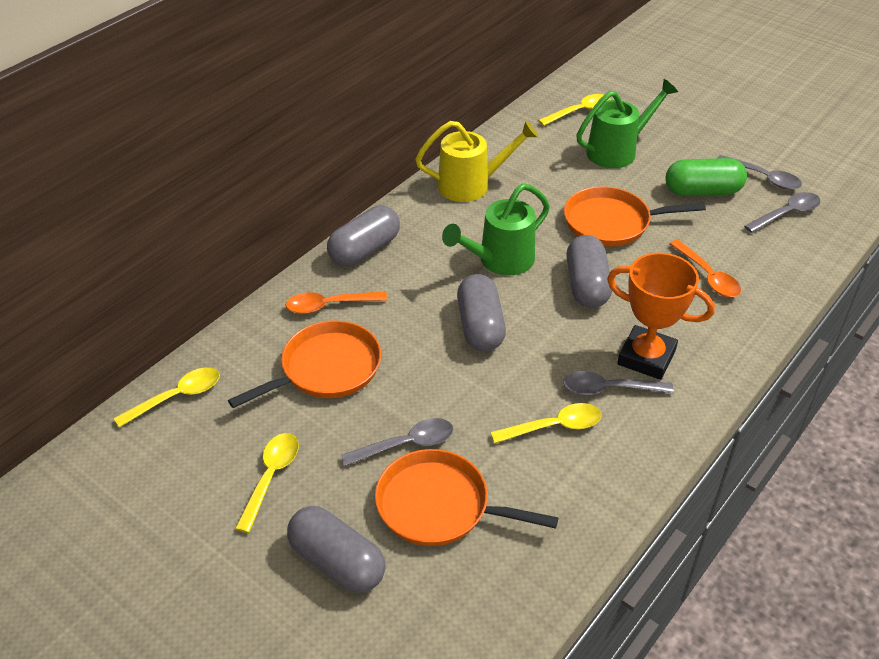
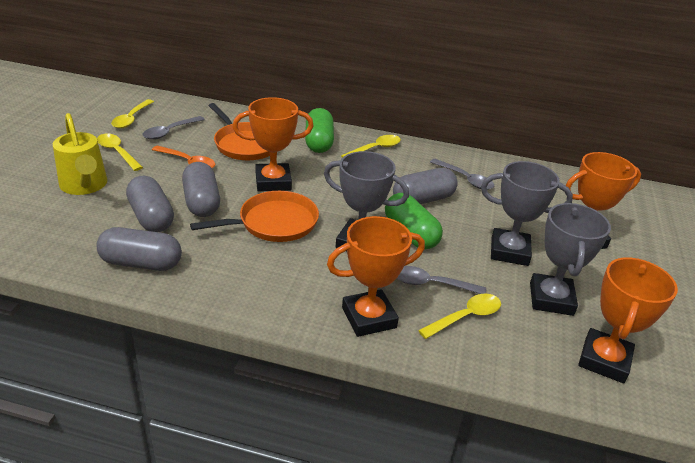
green capsule: [666,158,747,196] = 1 -> [305,108,334,153] [385,193,443,250] = 2
green watering can: [442,183,550,276] [576,79,678,168] = 2 -> none = 0
grey spoon: [341,418,453,466] [563,371,674,395] [717,155,802,190] [744,192,821,233] = 4 -> [143,116,205,140] [397,266,486,294] [430,159,494,190] = 3
grey trophy: none = 0 -> [324,151,409,248] [481,161,573,266] [530,203,611,316] = 3
orange pan: [228,320,381,408] [375,449,558,546] [564,186,706,247] = 3 -> [190,191,319,242] [208,103,270,160] = 2
orange spoon: [285,292,388,314] [670,240,741,297] = 2 -> [152,145,215,168] = 1
orange trophy: [607,253,715,380] = 1 -> [233,97,314,192] [327,216,425,337] [565,152,641,249] [578,258,678,383] = 4

